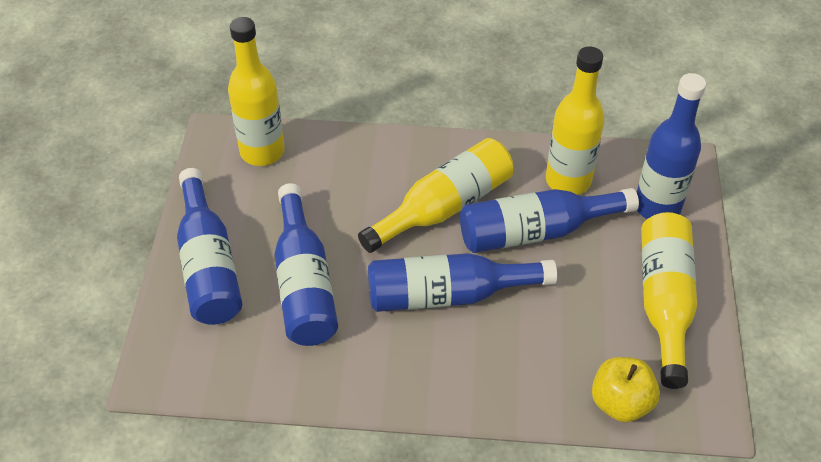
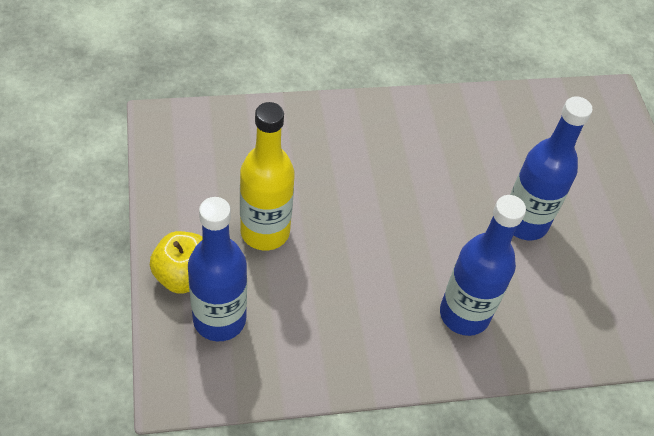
blue bottle: [177,168,242,325] [274,183,338,346] [368,253,557,312] [460,188,639,253] [637,73,706,219] = 5 -> [188,197,247,341] [440,195,526,336] [510,96,593,240] = 3
yellow bottle: [228,17,285,166] [358,138,514,253] [546,46,604,195] [641,212,697,389] = 4 -> [240,102,295,250] = 1

